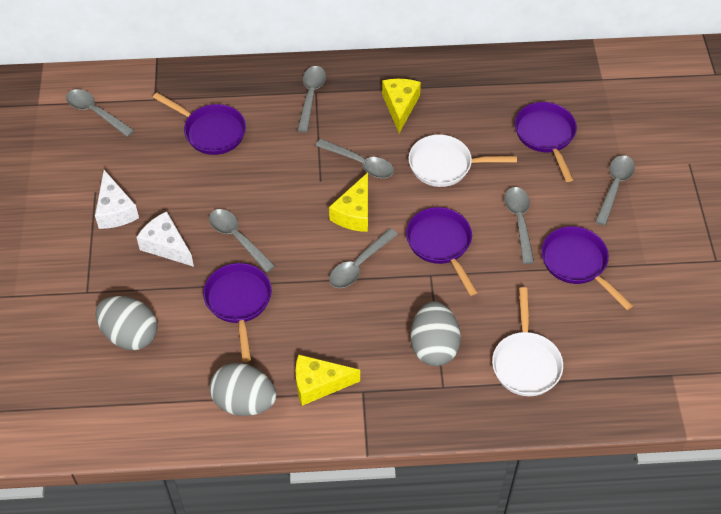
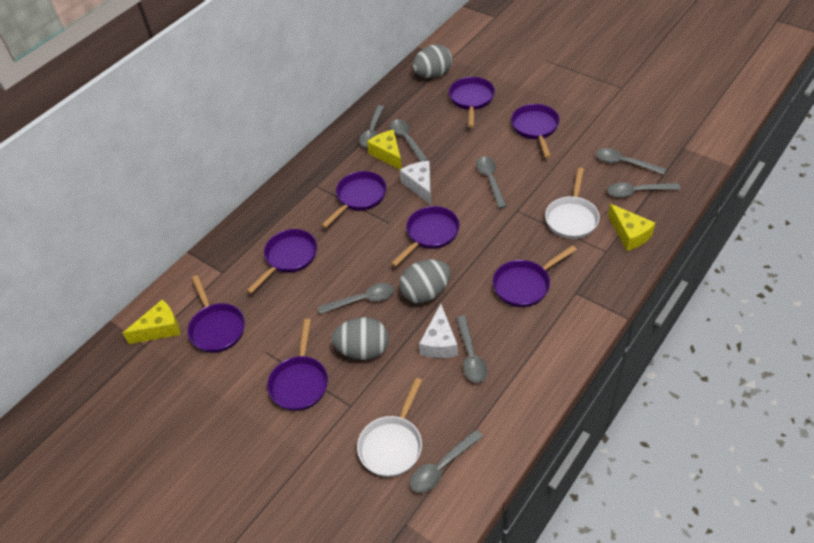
grey spoon: [66,89,135,137] [209,209,275,273] [297,66,326,132] [315,139,394,178] [329,228,398,288] [504,187,534,264] [595,155,635,226] = 7 -> [318,283,395,314] [359,105,384,147] [390,119,428,162] [410,430,483,493] [456,315,488,383] [476,156,507,209] [596,148,666,175] [607,182,681,198] = 8
purple pan: [153,93,246,155] [203,263,272,362] [406,207,478,296] [515,102,577,182] [542,226,633,310] = 5 -> [187,275,245,353] [246,229,317,294] [267,319,328,411] [321,171,387,228] [391,206,460,267] [449,77,495,127] [493,245,577,307] [511,104,560,158] = 8

